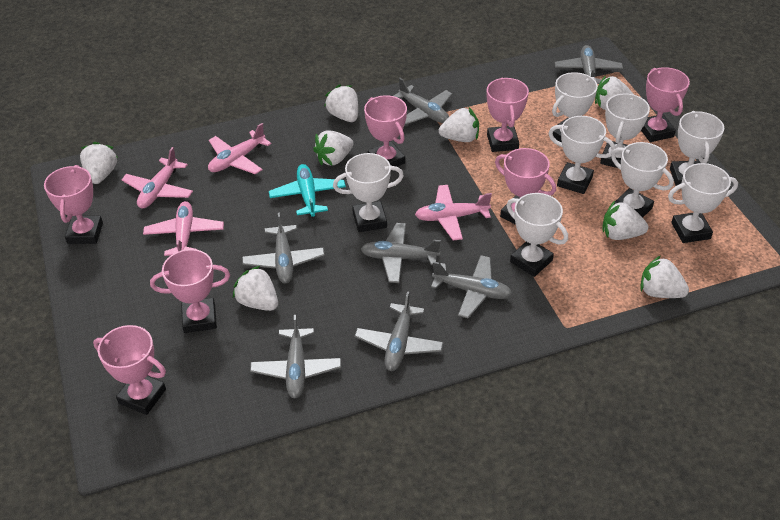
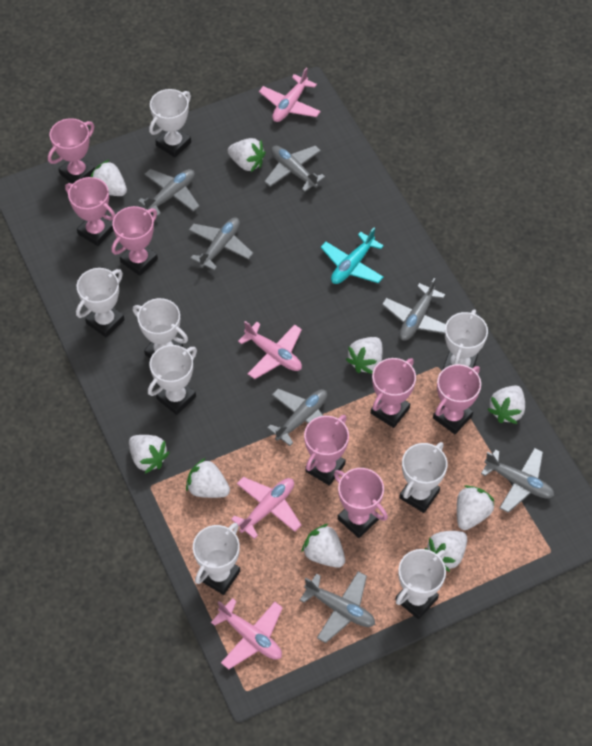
white strawberry: [80,142,118,184] [233,266,278,311] [313,130,353,166] [324,85,358,122] [439,107,479,142] [595,75,633,110] [602,201,648,240] [640,256,689,298] = 8 -> [90,160,127,196] [129,435,170,473] [186,458,230,498] [228,138,266,172] [301,524,345,568] [346,337,383,374] [424,531,467,572] [457,485,495,530] [487,385,525,424] = 9

